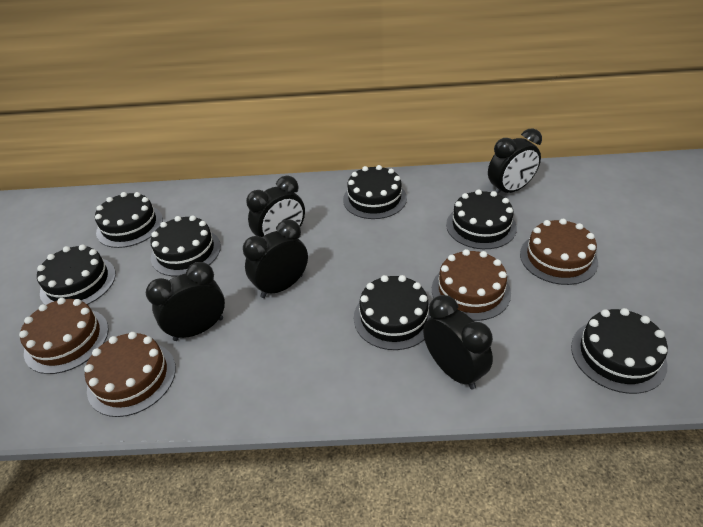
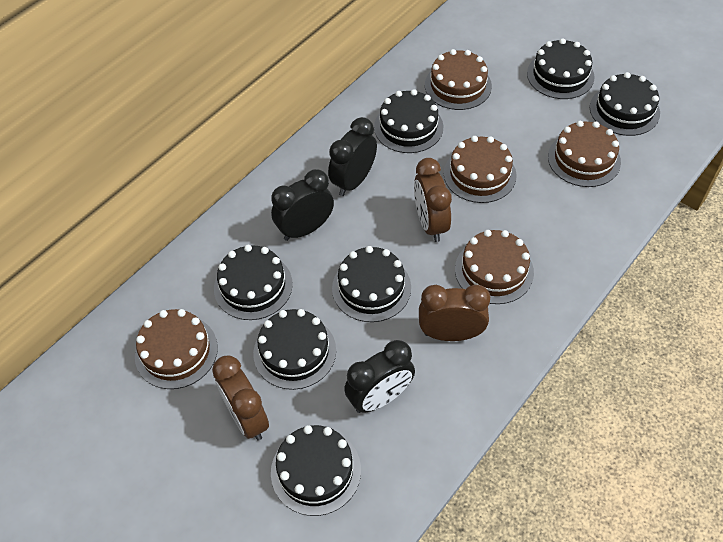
black clock: [146,262,225,341] [243,219,308,298] [246,176,305,237] [423,295,493,389] [488,128,542,194] = 5 -> [271,169,334,241] [328,117,377,196] [344,340,415,413] = 3
brown cake: [19,298,109,374] [84,332,176,417] [432,249,511,321] [520,219,598,285] = 4 -> [135,309,218,389] [425,49,492,110] [444,136,517,203] [455,230,534,304] [548,121,621,187] = 5
brown clock: none = 0 -> [212,355,269,441] [414,158,452,242] [419,285,490,341] = 3

